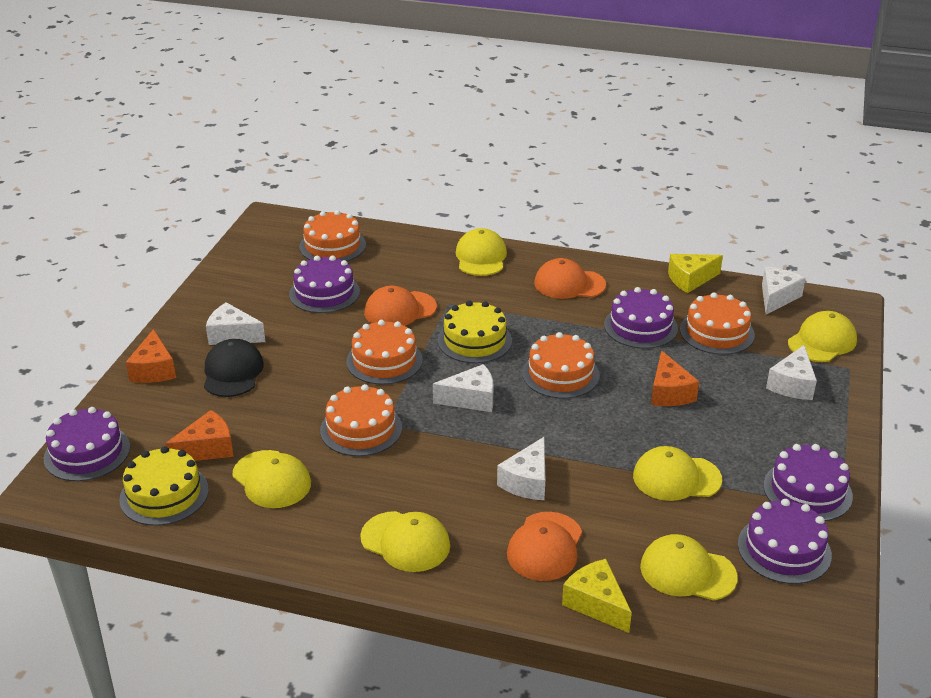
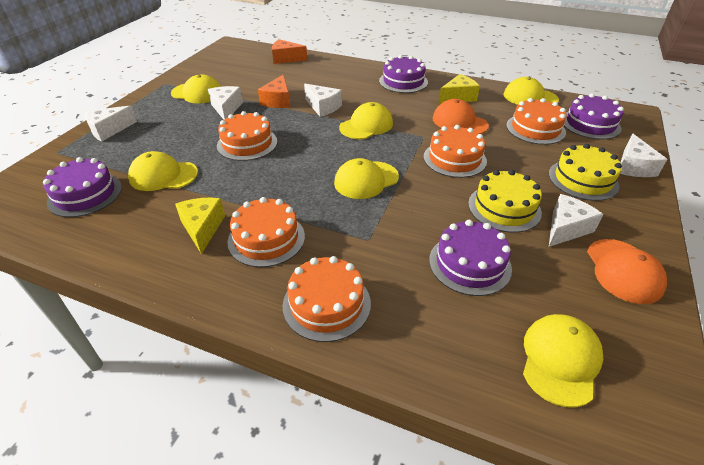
black cap: [204,339,264,397] = 1 -> none = 0
orange cap: [364,286,437,326] [507,512,582,581] [534,258,606,299] = 3 -> [433,99,489,134] [587,239,667,304] = 2
orange cheese: [126,329,176,383] [165,410,234,461] [651,351,699,406] = 3 -> [258,75,290,108] [272,39,307,64] = 2
purple cake: [44,407,130,481] [289,255,360,313] [604,287,678,349] [738,499,832,584] [763,444,853,521] = 5 -> [43,157,122,217] [379,55,428,93] [429,220,512,296] [564,93,624,139] = 4

